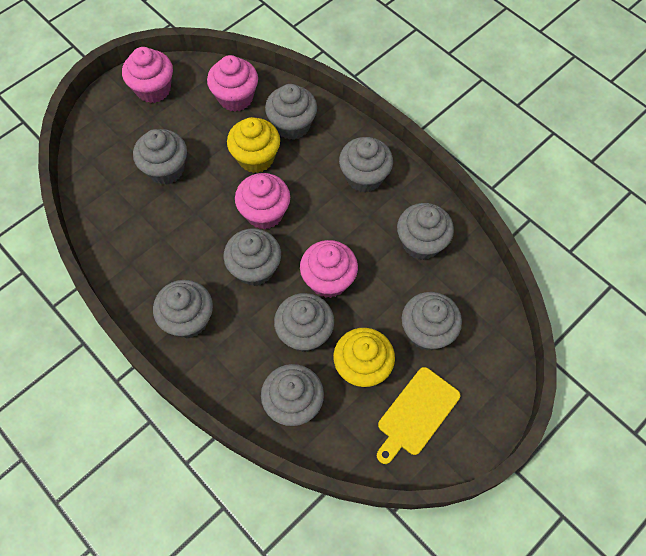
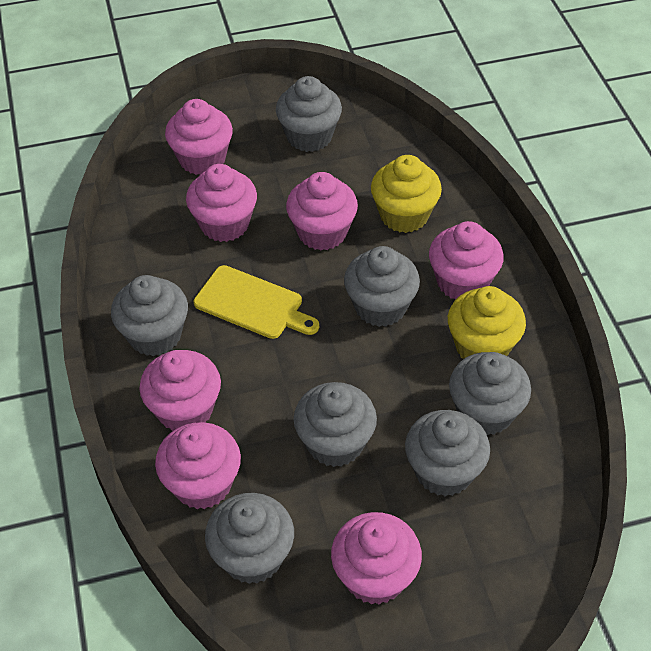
grey cupcake: [133,129,187,185] [153,280,213,338] [223,229,281,286] [261,364,324,426] [265,84,317,140] [274,293,334,352] [339,137,393,192] [397,203,454,260] [402,292,462,351] = 9 -> [111,275,188,356] [205,493,294,584] [276,76,342,152] [294,382,377,467] [344,246,420,327] [405,410,490,496] [449,352,531,435] = 7
pink cupcake: [122,47,173,103] [207,55,258,112] [235,173,290,230] [300,240,358,298] = 4 -> [139,350,221,431] [155,422,241,509] [165,99,233,175] [186,164,257,242] [286,172,358,250] [331,512,422,605] [429,221,504,300] = 7

